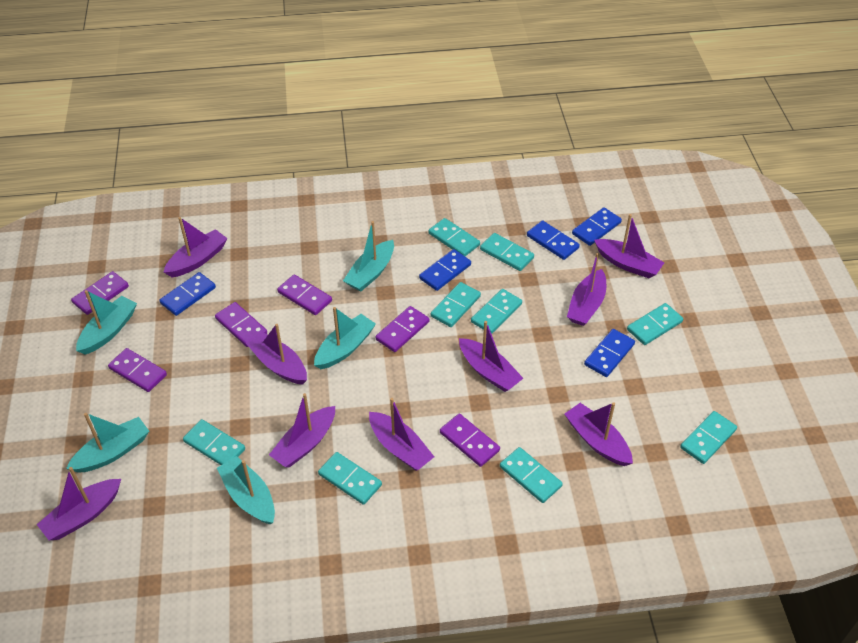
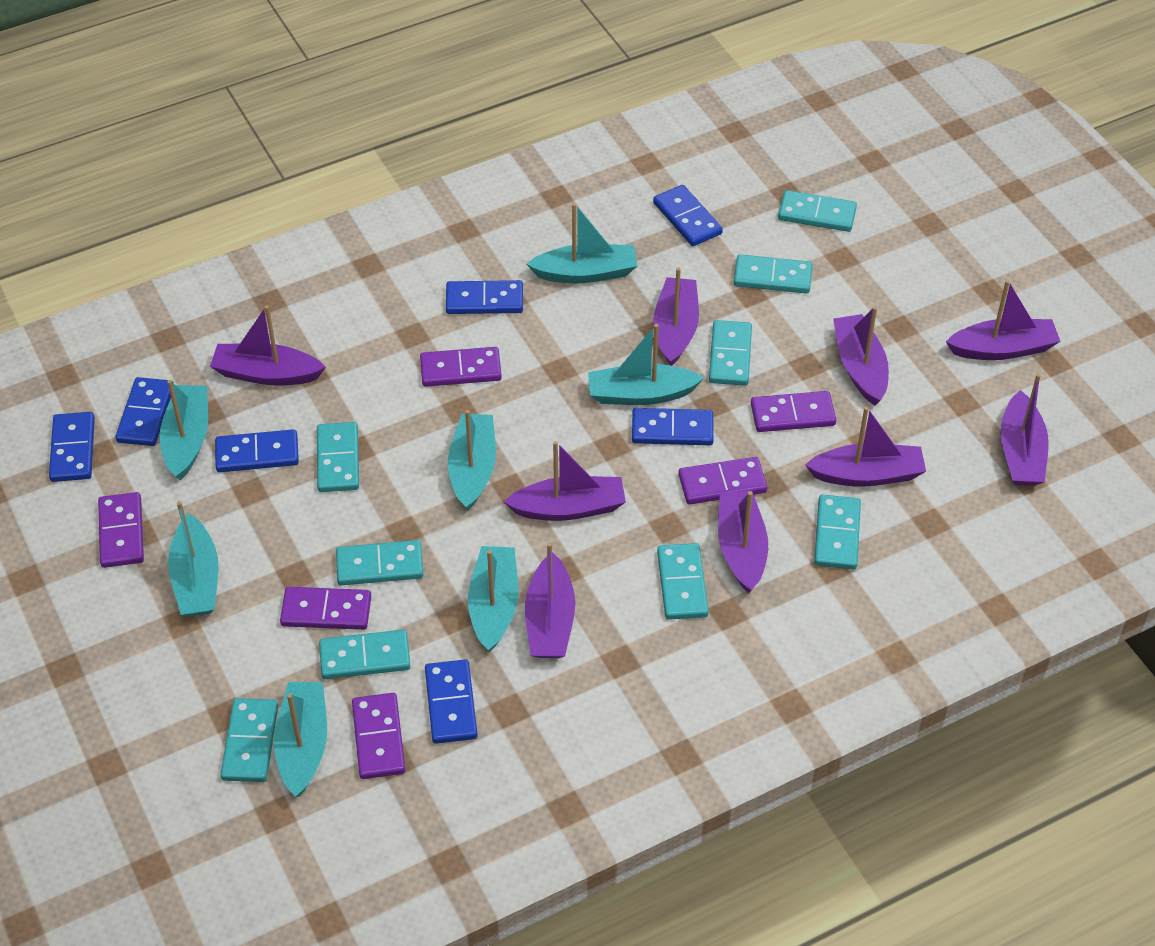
blue domino: [160,272,216,316] [419,249,471,291] [527,220,580,260] [572,207,622,246] [584,329,635,377] = 5 -> [49,412,95,482] [115,377,174,446] [215,429,299,472] [425,659,478,744] [446,280,523,314] [632,408,714,445] [653,185,723,246] = 7
turquoise boat: [66,413,149,473] [76,290,137,355] [217,456,275,524] [314,307,376,369] [343,221,394,292] = 5 -> [160,380,208,481] [168,501,218,617] [274,682,327,797] [448,410,496,511] [468,546,519,652] [527,203,637,283] [588,324,705,405] = 7

